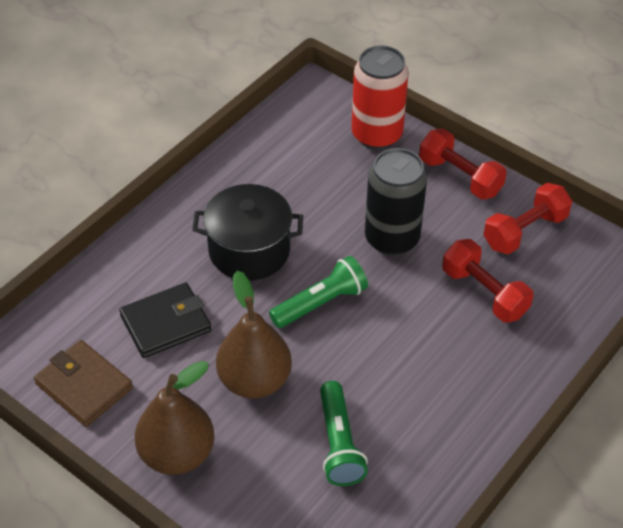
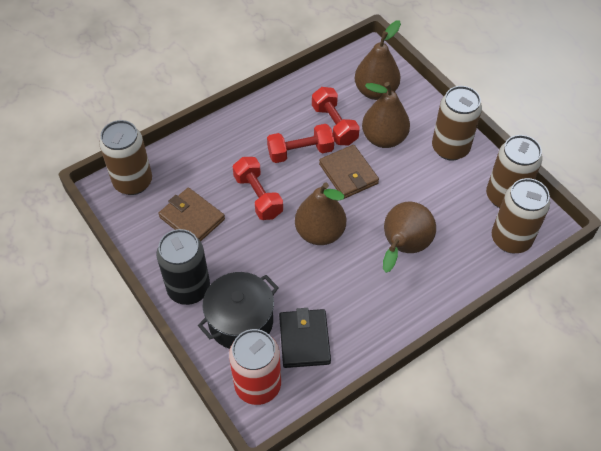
brown can: none = 0 -> [99,120,152,195] [432,86,482,161] [486,135,542,208] [492,178,550,253] = 4
brown pear: [135,361,214,475] [216,271,292,399] = 2 -> [295,182,346,245] [354,20,401,100] [362,82,410,148] [383,202,436,273] = 4
brown wallet: [34,340,133,427] = 1 -> [158,188,225,241] [319,145,379,199] = 2
green flashlight: [269,256,368,328] [320,381,368,486] = 2 -> none = 0

